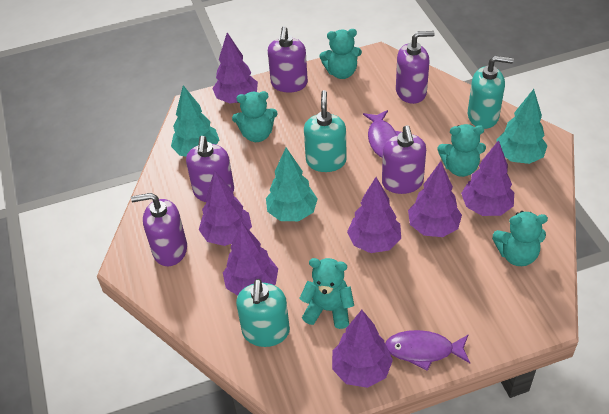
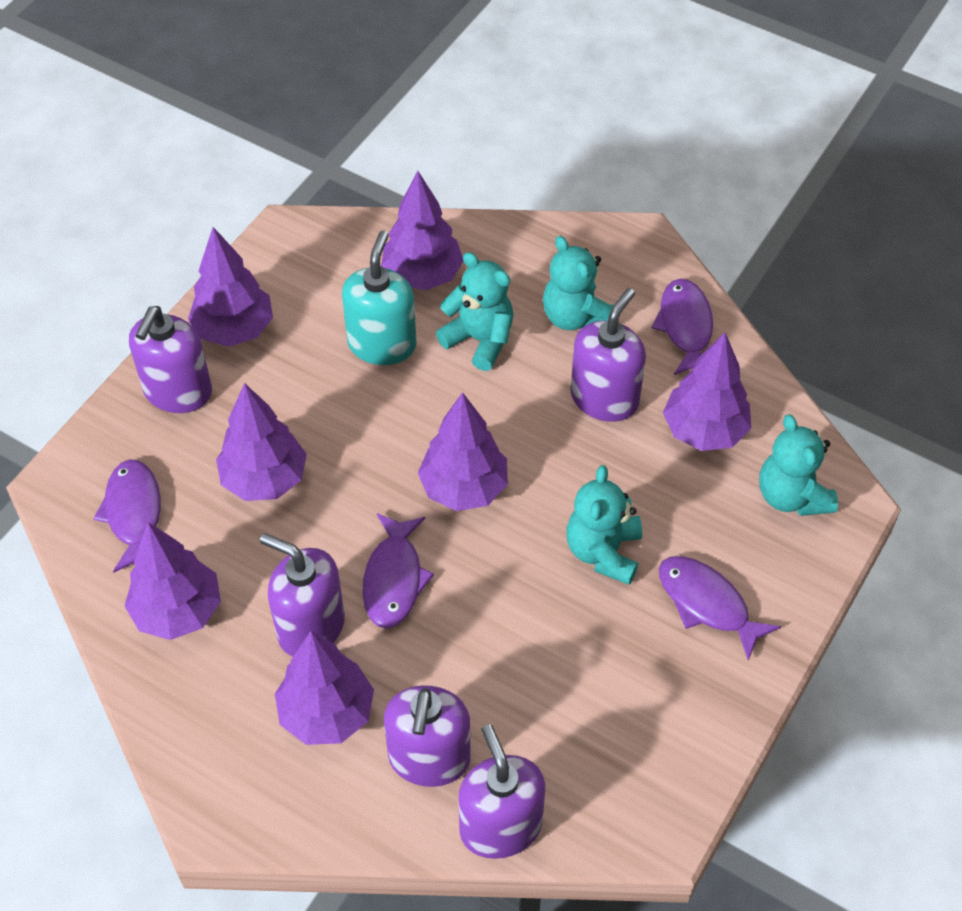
purple fish: [363,110,401,158] [385,330,470,371] = 2 -> [93,459,161,573] [362,513,434,629] [651,279,713,375] [659,556,781,661] = 4
turquoise soap dispenser: [236,279,290,347] [304,90,347,172] [468,56,513,129] = 3 -> [342,231,416,365] = 1
turquoise teddy bear: [232,91,277,142] [299,258,354,329] [319,29,362,79] [438,124,486,177] [492,211,548,266] = 5 -> [436,252,513,371] [543,236,614,330] [567,465,642,585] [759,414,838,516] = 4
turquoise tree: [171,85,219,156] [266,147,318,221] [496,89,548,164] = 3 -> none = 0

